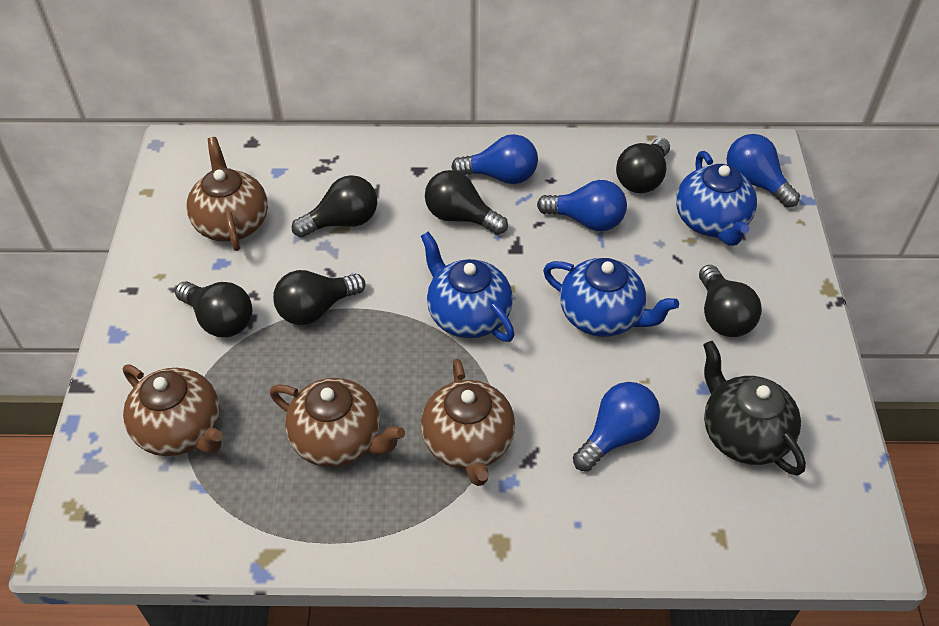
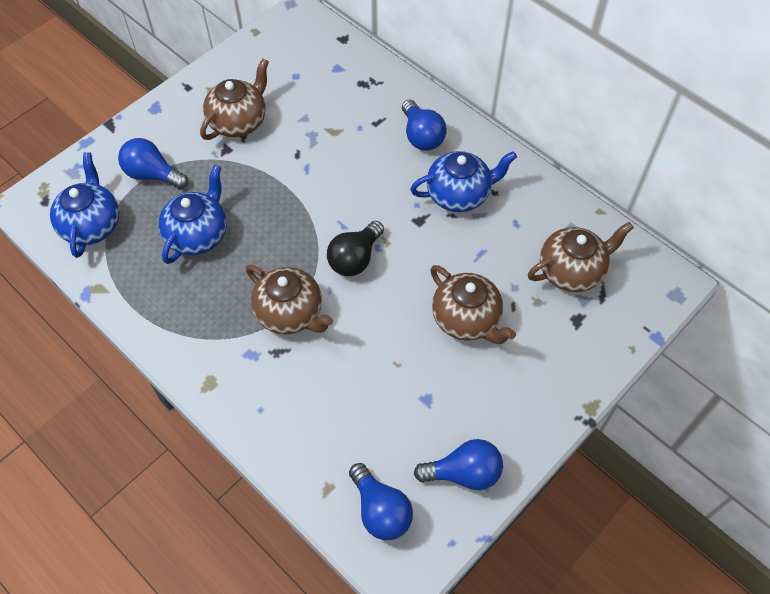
black light bulb: [175,281,252,337] [273,270,366,325] [292,175,377,238] [425,170,508,235] [616,138,670,193] [699,265,762,337] = 6 -> [327,221,384,276] = 1
black teapot: [703,341,806,476] = 1 -> none = 0

